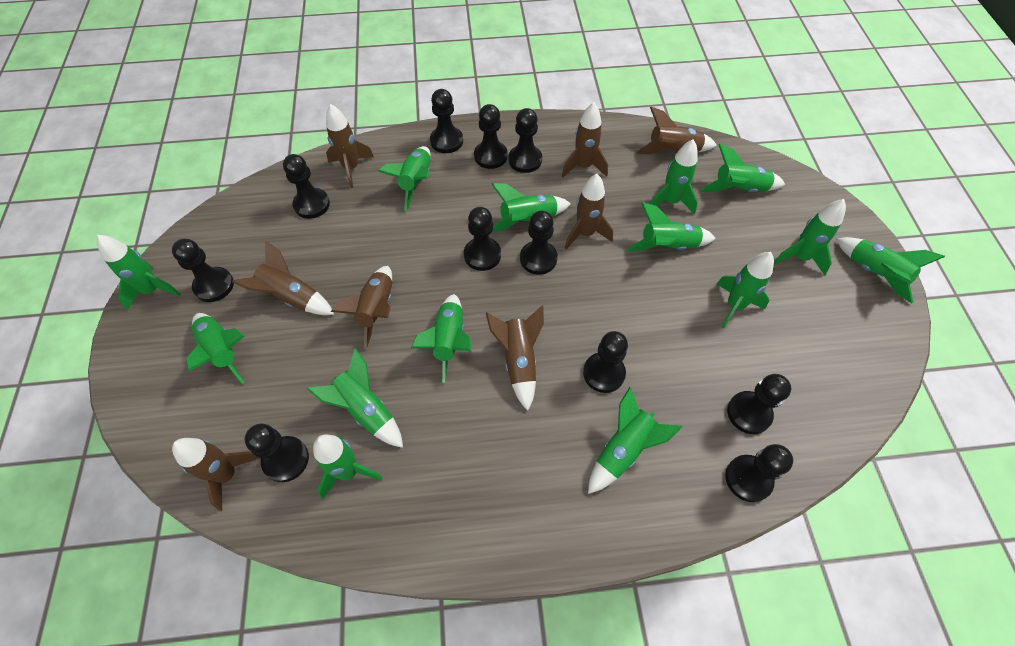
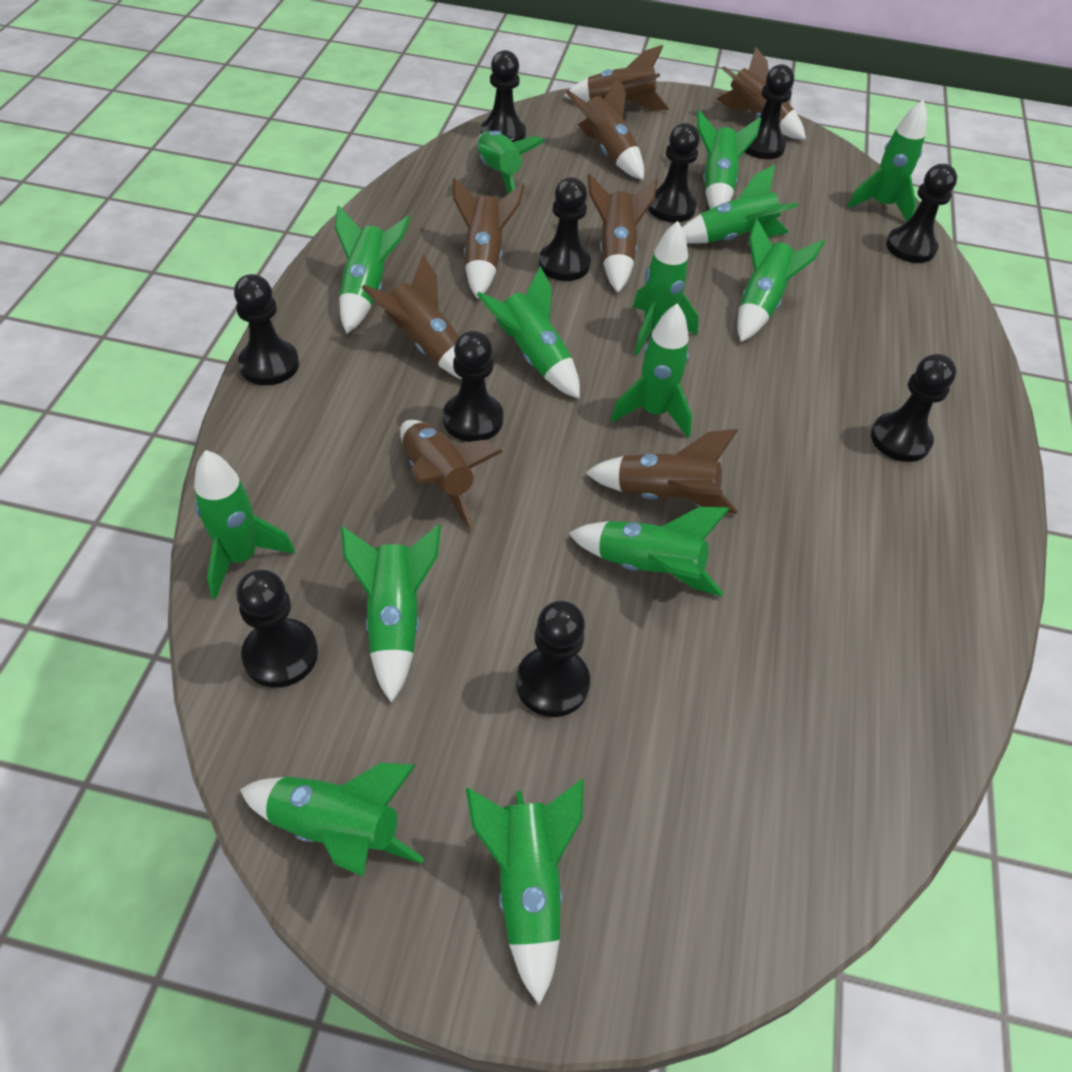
black pawn: [172,239,234,302] [245,424,309,482] [283,154,330,219] [430,89,463,153] [464,207,501,271] [474,104,508,169] [509,108,542,173] [520,211,558,275] [583,331,628,393] [725,444,793,502] [727,374,791,434] = 11 -> [234,274,299,385] [236,570,318,688] [443,331,503,442] [481,50,526,142] [516,601,590,717] [539,177,591,281] [648,123,700,222] [745,64,794,159] [871,354,956,462] [886,164,957,263] = 10

